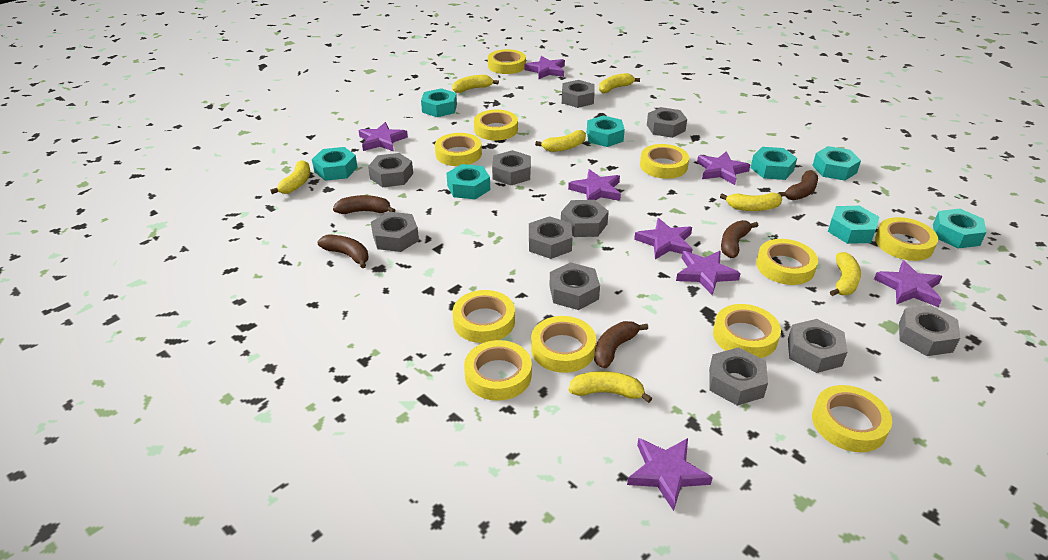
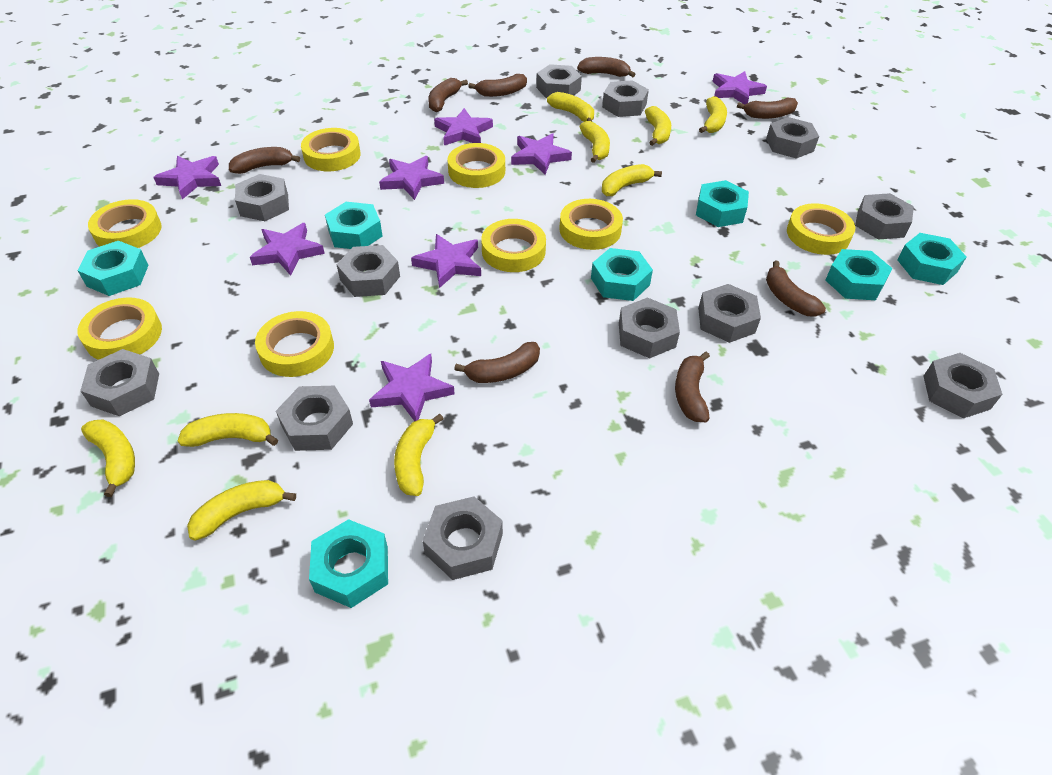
brown banana: [317,234,368,268] [333,195,395,214] [594,321,648,368] [721,220,758,258] [778,170,818,200] = 5 -> [229,147,300,174] [428,78,468,112] [454,342,540,383] [468,74,527,97] [577,57,636,77] [675,352,710,422] [737,98,798,119] [766,260,826,317] = 8
grey nut: [368,153,413,187] [371,212,419,252] [492,150,531,185] [529,216,573,259] [549,262,600,310] [561,200,609,237] [562,80,595,108] [647,107,687,138] [709,347,768,406] [788,319,848,373] [899,305,960,356] = 11 -> [80,349,159,416] [235,174,289,221] [276,386,353,451] [336,245,400,297] [423,497,503,580] [536,64,582,98] [602,80,649,117] [619,298,680,358] [698,284,761,343] [766,117,819,159] [855,193,914,240] [923,353,1002,418] = 12
turquoise nut: [312,147,358,181] [421,88,457,117] [446,164,490,199] [587,115,625,147] [751,147,797,180] [812,146,861,181] [828,206,879,244] [933,209,987,249] = 8 -> [78,241,148,296] [309,519,388,608] [325,202,383,249] [591,248,653,301] [696,180,749,227] [825,249,893,300] [897,233,967,285] = 7
yellow banana: [270,160,310,194] [452,75,499,93] [535,130,586,152] [569,371,652,403] [599,73,640,93] [720,193,782,211] [830,252,861,296] = 7 -> [81,419,135,497] [178,413,278,447] [187,480,296,541] [394,414,443,496] [547,92,594,122] [580,121,610,163] [602,164,662,196] [645,106,671,146] [699,96,727,133] = 9
yellow tape: [435,133,482,166] [453,290,515,343] [464,340,532,401] [474,110,518,140] [488,49,526,74] [531,316,596,373] [640,144,689,179] [713,304,781,358] [756,239,818,285] [812,385,892,452] [875,217,938,261] = 11 -> [77,298,162,360] [88,199,162,248] [255,311,334,377] [301,128,361,172] [447,143,505,188] [481,219,546,272] [559,199,623,250] [787,203,855,255] = 8

